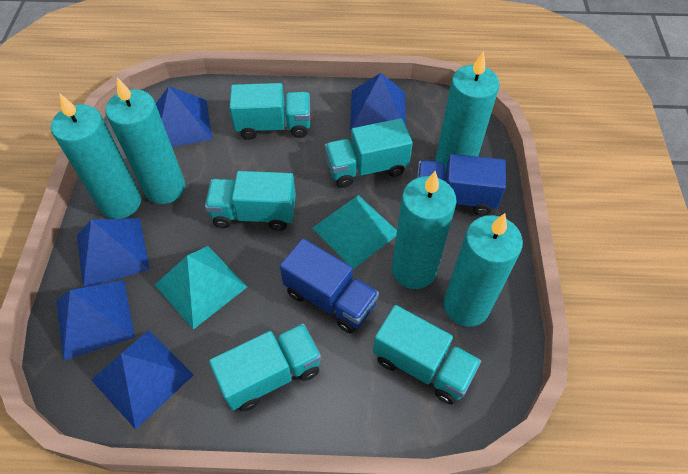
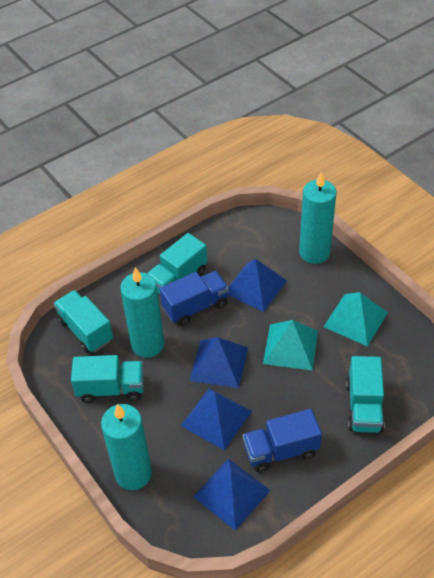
blue pyramid: [57,280,135,361] [77,218,150,288] [91,330,194,430] [156,86,212,147] [350,73,406,131] = 5 -> [181,388,252,450] [190,337,248,388] [193,459,271,530] [228,259,287,312] = 4
turquoise candle: [51,94,141,219] [105,77,185,204] [392,171,457,289] [435,51,499,172] [444,213,523,327] = 5 -> [101,404,152,490] [120,267,164,358] [299,172,337,264] = 3
turquoise truck: [205,171,296,231] [209,323,321,412] [229,83,310,140] [325,118,413,188] [373,305,481,404] = 5 -> [54,290,113,353] [71,355,144,403] [147,233,207,294] [346,356,384,433] = 4

